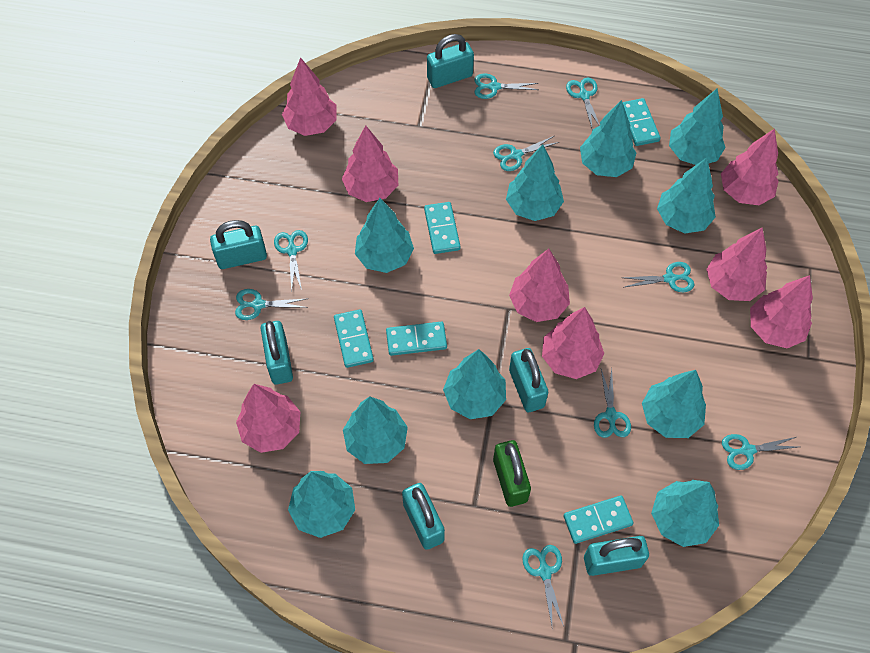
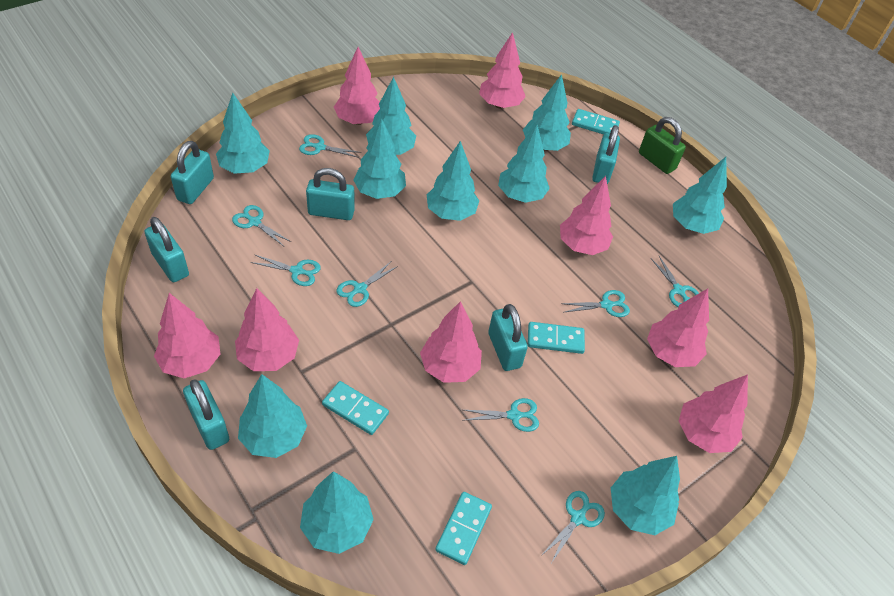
turquoise domino: [334,309,374,368] [386,322,447,356] [424,202,461,254] [563,496,634,544] [623,98,661,146] = 5 -> [322,381,389,435] [435,492,492,565] [528,322,585,354] [572,109,620,134] = 4
turquoise scissors: [235,289,308,320] [274,230,308,292] [474,73,538,99] [493,136,559,171] [522,545,564,627] [566,78,600,130] [594,368,631,438] [624,262,695,292] [722,434,797,470] = 9 -> [232,205,291,246] [250,254,321,286] [299,134,361,158] [336,262,398,307] [462,398,539,432] [542,491,605,562] [561,290,630,317] [651,256,699,307] = 8

